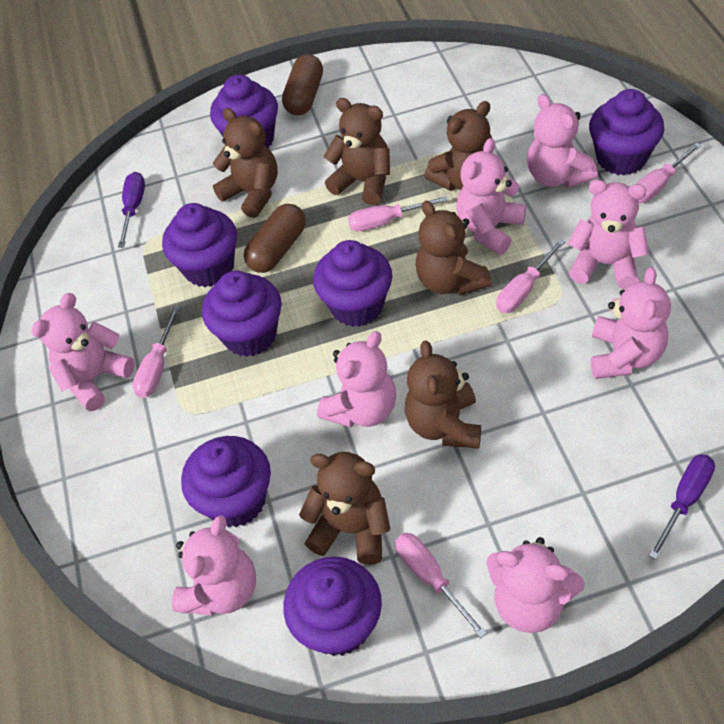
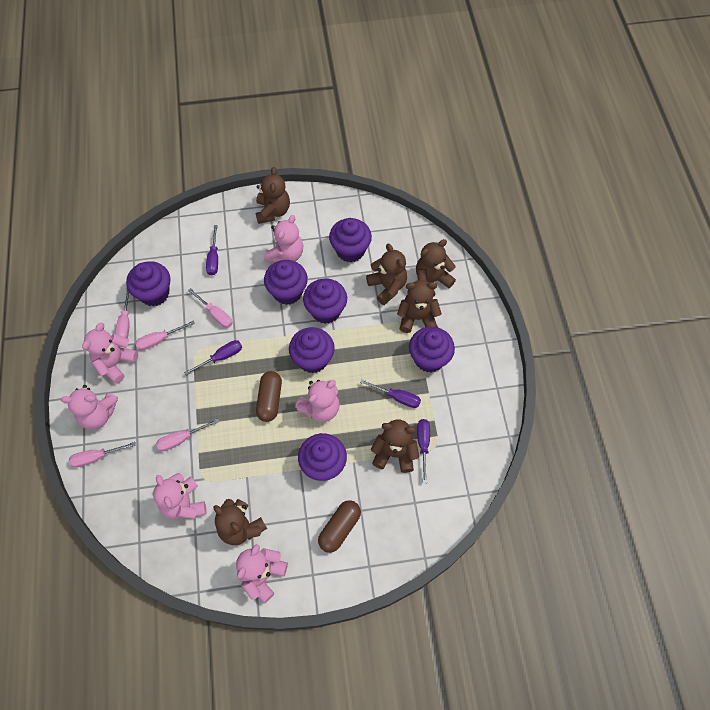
pink teddy bear: [32,293,135,411] [172,515,256,616] [317,331,396,427] [456,138,526,255] [486,537,585,633] [527,94,598,188] [568,180,649,289] [591,267,671,379] = 8 -> [61,385,118,429] [82,322,138,384] [153,473,207,519] [236,544,288,603] [264,215,304,262] [295,380,340,422] = 6
purple screwdriver: [118,172,145,248] [649,454,715,560] = 2 -> [184,340,242,375] [206,225,218,275] [360,379,421,408] [417,419,430,484] = 4

